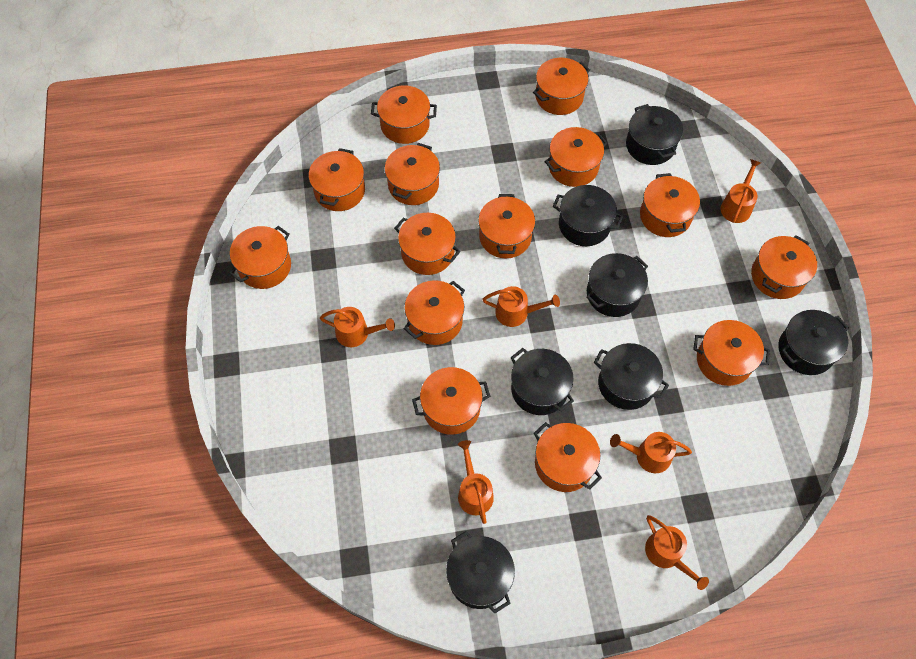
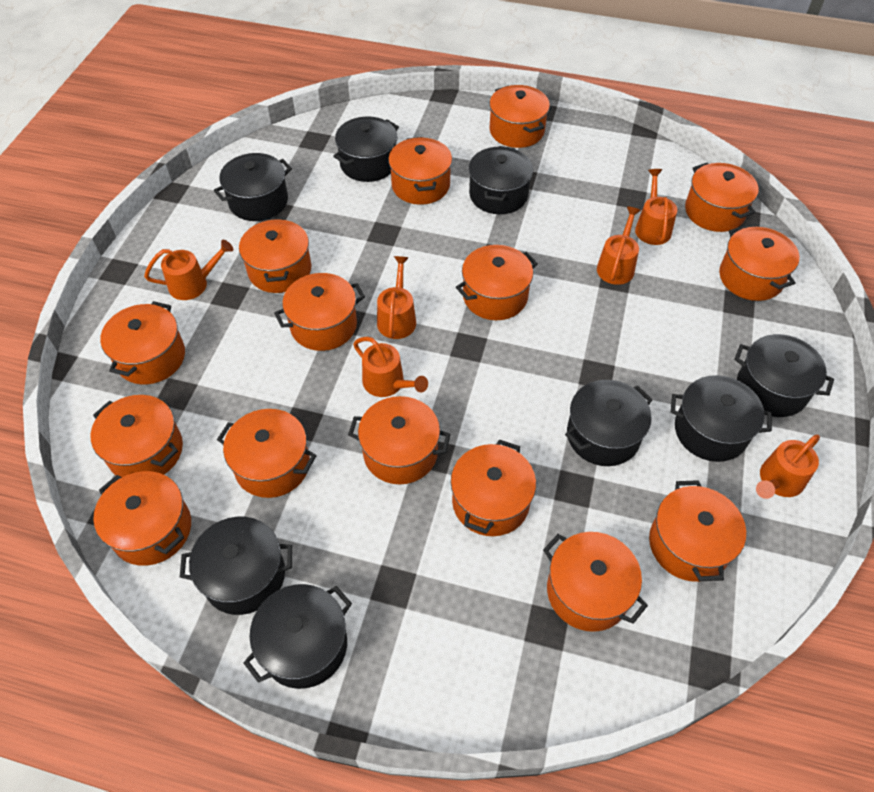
black pot: [446,531,515,613] [511,348,574,415] [553,185,623,246] [586,253,648,317] [594,343,669,410] [626,104,683,165] [778,310,849,375] = 7 -> [180,517,292,615] [214,153,292,221] [243,584,352,689] [333,116,399,182] [469,146,533,214] [565,380,652,466] [671,375,772,462] [734,334,834,417] = 8
orange pot: [229,226,291,289] [309,148,365,211] [371,85,437,144] [385,143,440,205] [394,213,461,275] [404,280,465,345] [412,367,491,435] [478,194,535,259] [533,58,590,115] [534,422,602,492] [545,127,608,187] [640,173,700,237] [693,320,770,386] [751,235,817,299] = 14 -> [91,395,183,477] [93,471,191,566] [100,301,185,384] [217,409,317,498] [239,218,311,293] [274,273,365,351] [348,396,450,485] [388,137,452,205] [451,439,536,536] [456,245,538,320] [490,85,550,148] [543,532,648,632] [649,480,746,582] [685,163,759,232] [719,225,799,301] = 15

